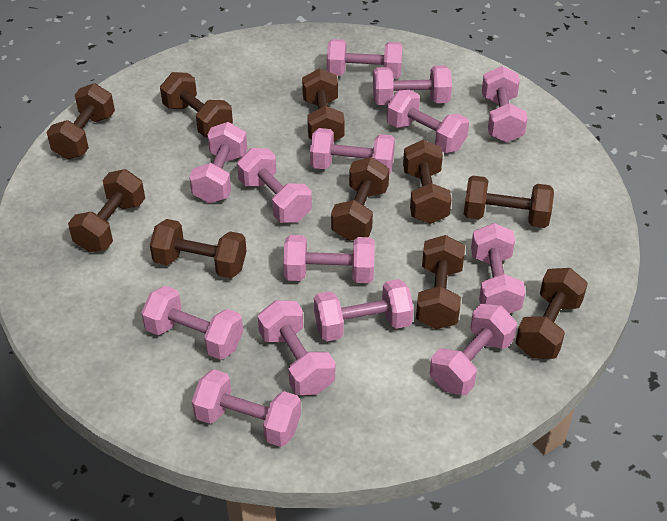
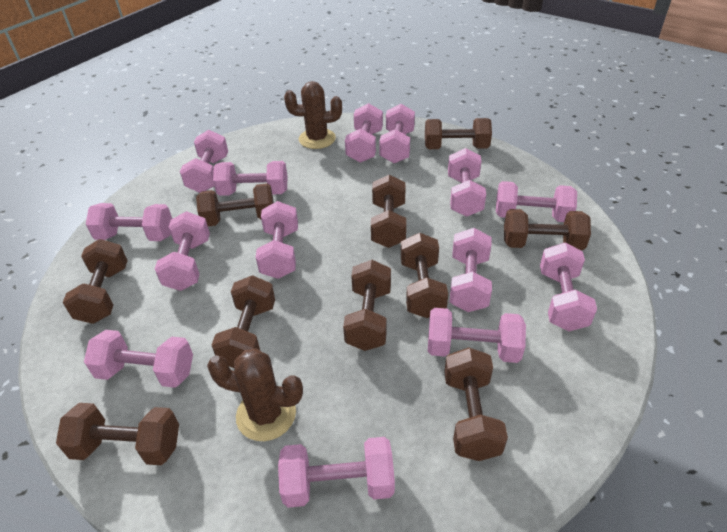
brown cactus: none = 0 -> [207,348,303,441] [284,81,342,149] = 2

